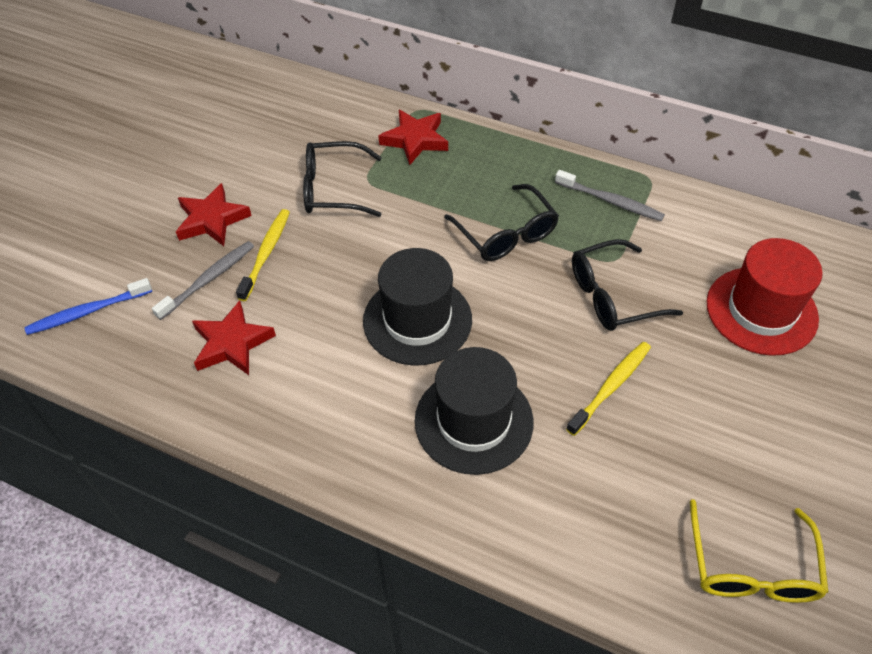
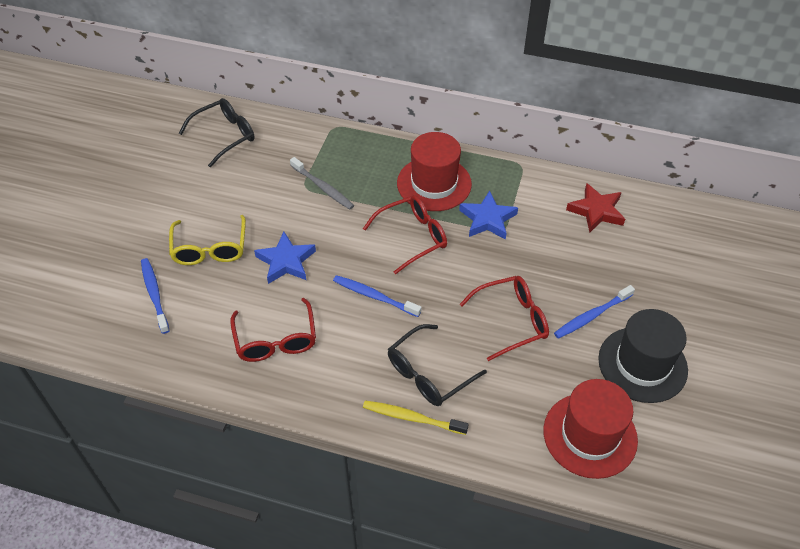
black glasses: [303,141,382,217] [444,184,559,261] [572,239,683,331] = 3 -> [179,98,255,167] [388,324,487,406] = 2
black hat: [363,248,472,365] [415,347,534,475] = 2 -> [598,309,688,403] = 1
blue star: none = 0 -> [254,232,316,284] [459,190,518,240] = 2
blue toothbrush: [25,278,152,335] = 1 -> [141,258,170,334] [333,275,421,317] [554,285,635,339] = 3
grey toothbrush: [152,241,254,320] [555,170,665,221] = 2 -> [290,157,354,210] = 1
red glasses: none = 0 -> [230,298,316,362] [363,195,447,274] [460,276,549,361] = 3
red hat: [707,238,823,356] = 1 -> [397,132,472,211] [543,379,638,479] = 2
red star: [176,183,252,246] [192,300,276,375] [378,110,448,165] = 3 -> [566,183,625,233] = 1
yellow toothbrush: [236,209,290,301] [566,342,651,436] = 2 -> [363,401,469,435] = 1

